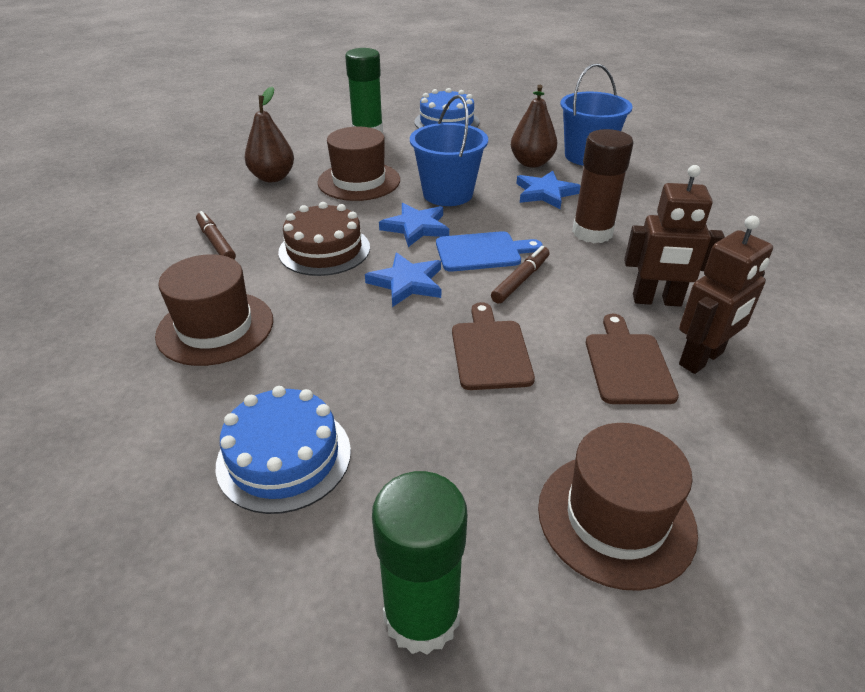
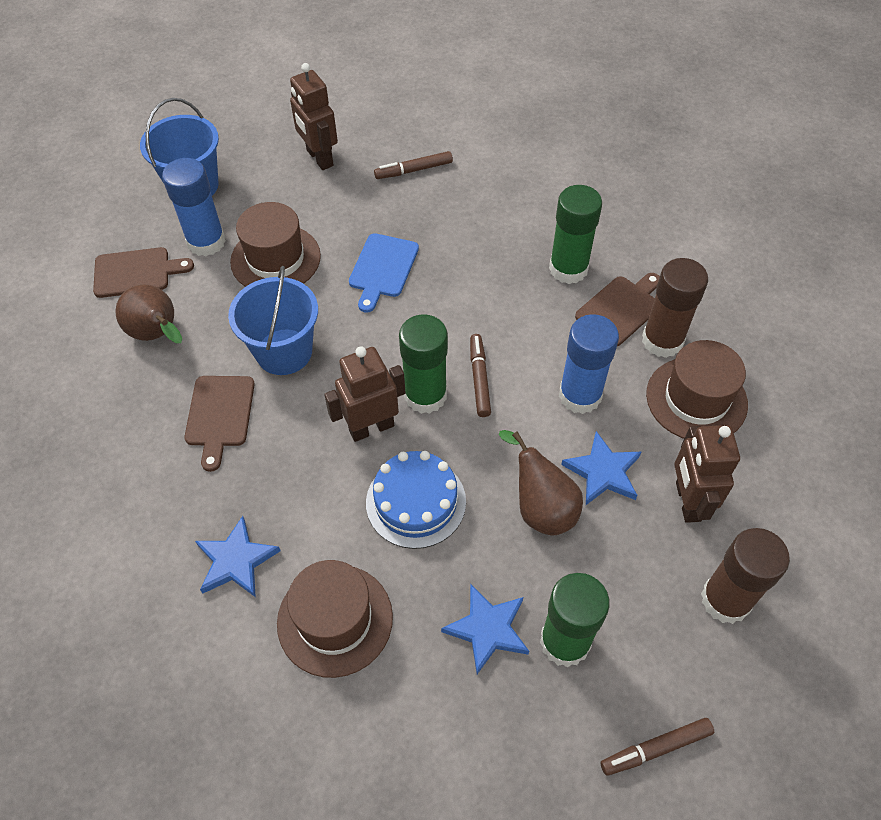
blue cake: [216,386,351,514] [414,88,479,129] = 2 -> [366,451,466,549] = 1
blue glue stick: none = 0 -> [162,158,226,256] [559,314,619,414] = 2
brown cake: [278,202,370,276] = 1 -> none = 0
brown cutting board: [452,302,535,390] [586,314,679,404] = 2 -> [93,247,194,298] [185,376,255,472] [575,273,660,346] = 3
brown glue stick: [572,129,633,243] = 1 -> [642,258,708,358] [701,528,790,624] = 2
brown marker: [196,211,236,260] [491,246,549,304] = 2 -> [374,151,453,179] [470,334,491,417] [601,718,714,776] = 3
brown robot: [624,165,725,307] [679,216,773,374] = 2 -> [290,63,338,170] [324,346,406,442] [674,425,740,523] = 3
green glue stick: [345,48,383,133] [372,471,467,655] = 2 -> [399,314,448,414] [540,573,610,667] [549,185,602,284] = 3

